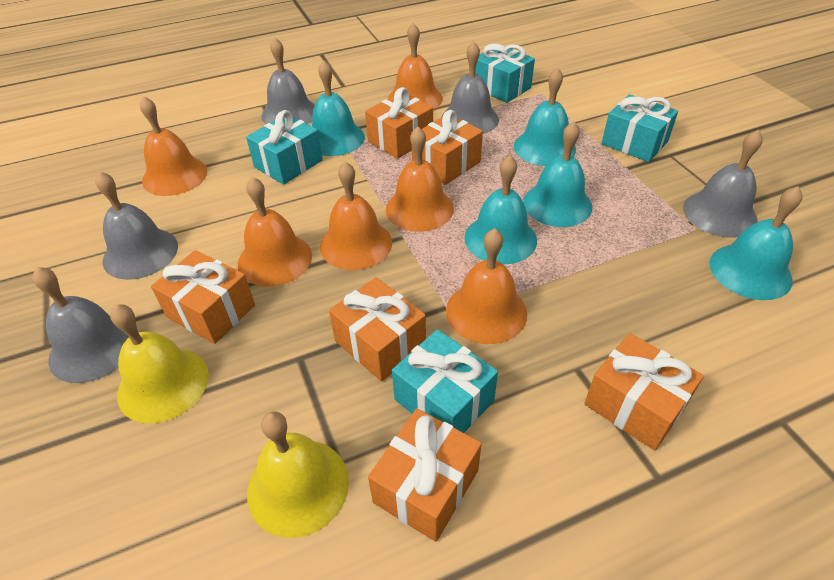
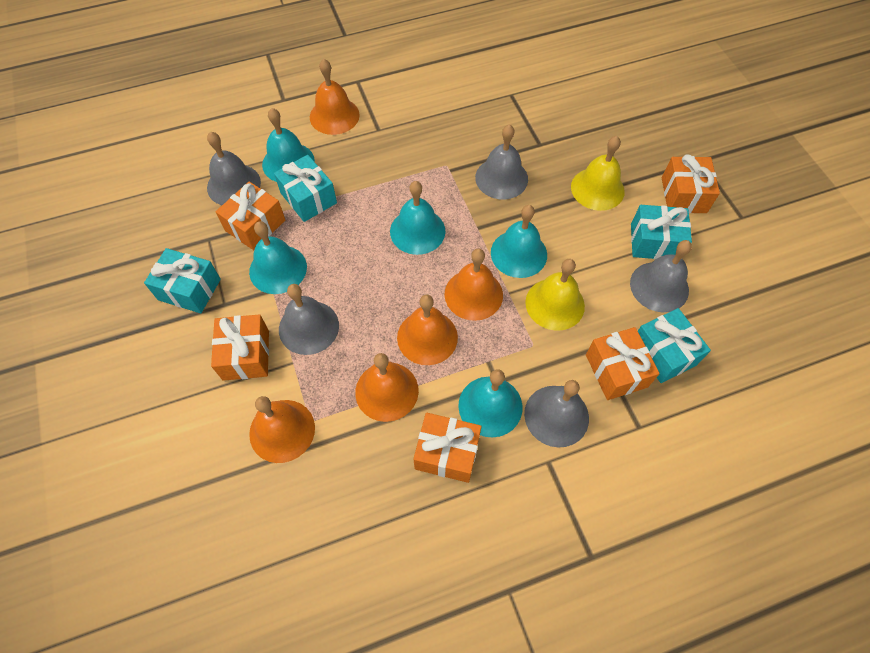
orange bell: [140,96,207,196] [238,177,312,287] [320,161,392,270] [386,127,454,232] [388,23,443,110] [446,228,527,344] = 6 -> [249,396,315,463] [310,59,360,135] [355,353,419,422] [397,294,458,365] [445,248,503,321] = 5
orange gift: [151,250,255,344] [329,277,426,381] [365,87,433,159] [368,408,482,542] [412,110,483,185] [584,333,704,451] = 6 -> [211,314,269,381] [216,182,285,250] [413,413,482,483] [586,327,660,400] [662,154,720,213] = 5

